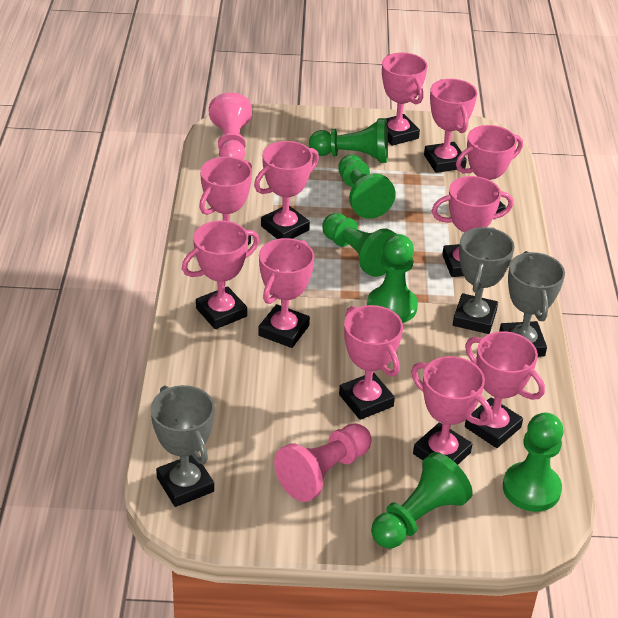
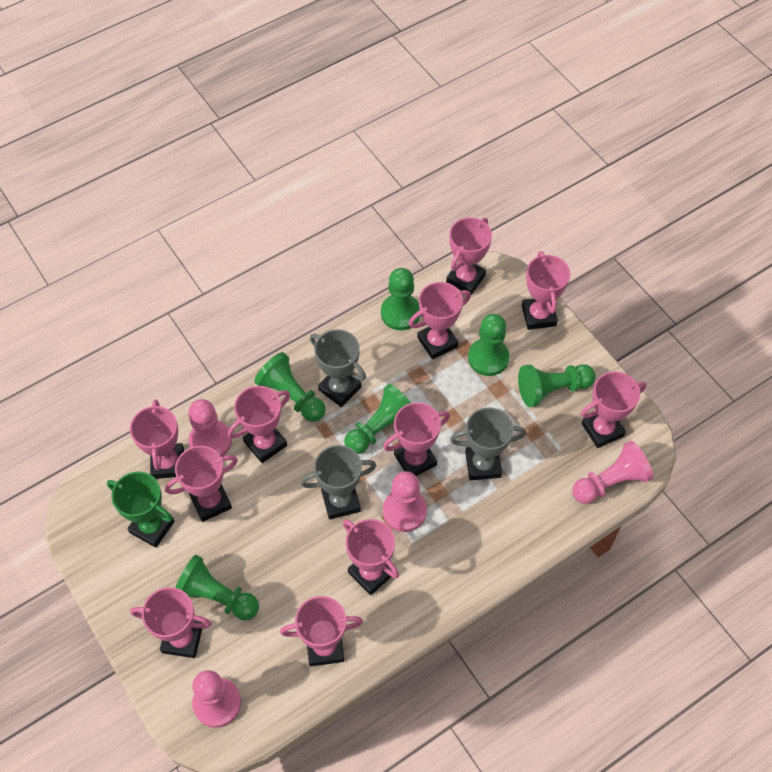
green trophy: none = 0 -> [107,471,175,548] = 1
pink pawn: [209,92,252,160] [274,423,372,502] = 2 -> [188,399,232,457] [192,670,241,728] [383,471,427,532] [572,441,654,504] = 4

